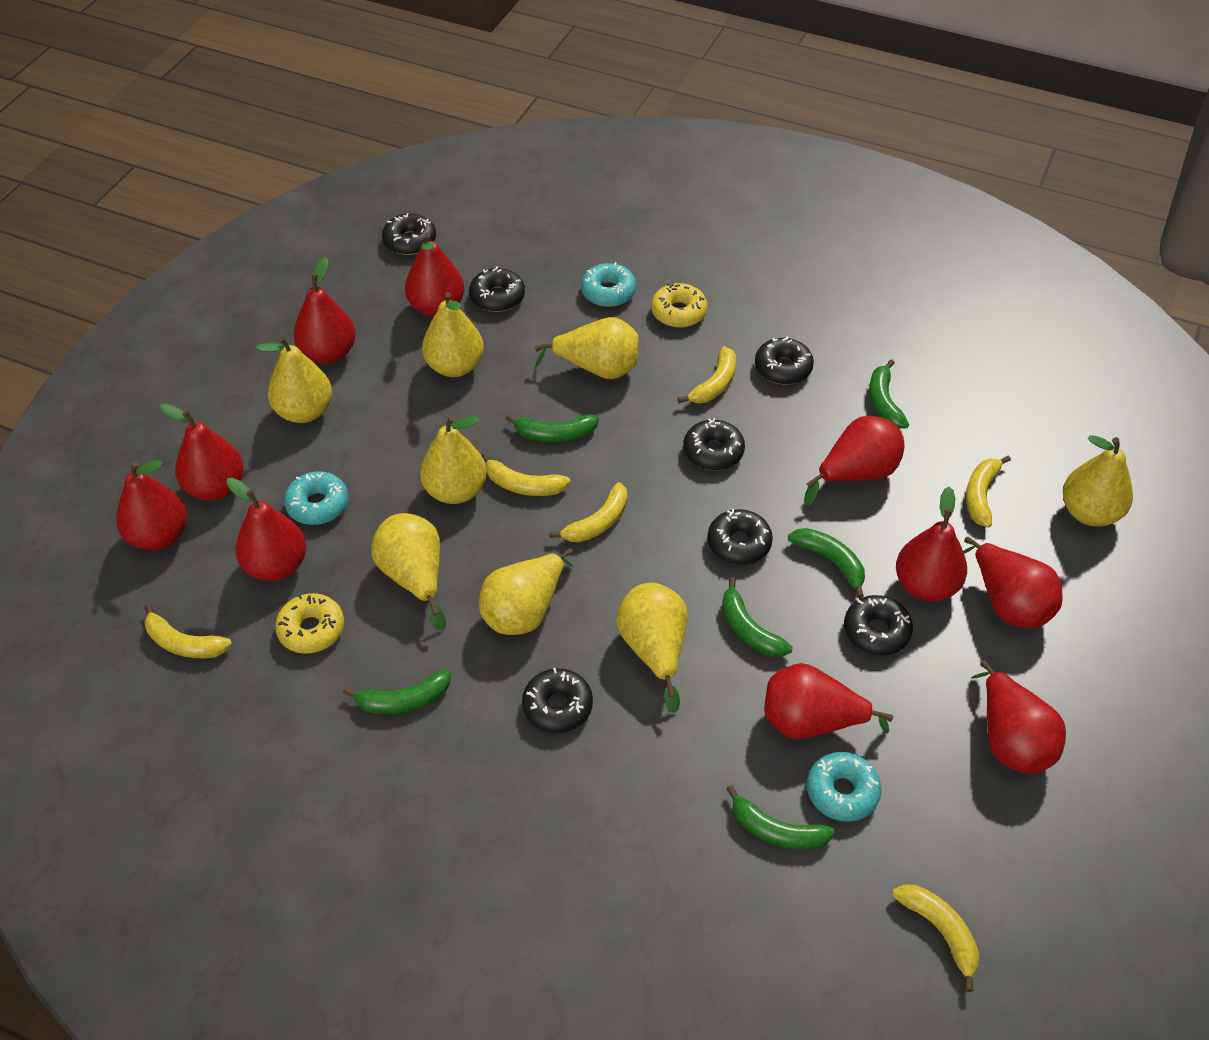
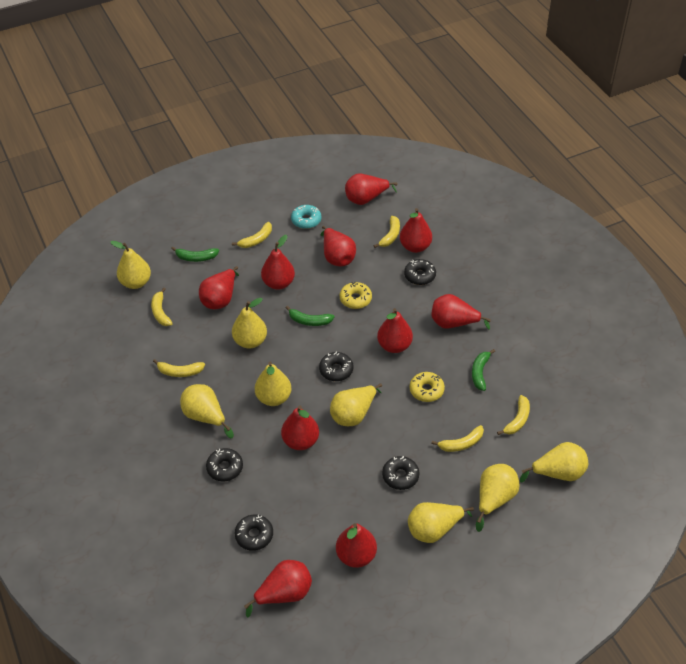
black donut: [382,213,436,255] [469,266,525,312] [522,668,593,733] [683,418,745,470] [708,509,773,565] [755,336,814,385] [844,595,913,656] = 7 -> [206,448,243,481] [235,515,273,551] [319,351,353,381] [382,456,420,490] [404,259,436,285] = 5
green banana: [343,670,451,714] [506,414,599,442] [722,577,793,657] [726,785,835,850] [788,528,865,598] [869,359,909,429] = 6 -> [171,247,219,262] [285,306,335,326] [472,349,495,391] = 3
turquoise donut: [284,471,349,525] [581,262,636,307] [807,752,882,822] = 3 -> [291,205,321,229] = 1

